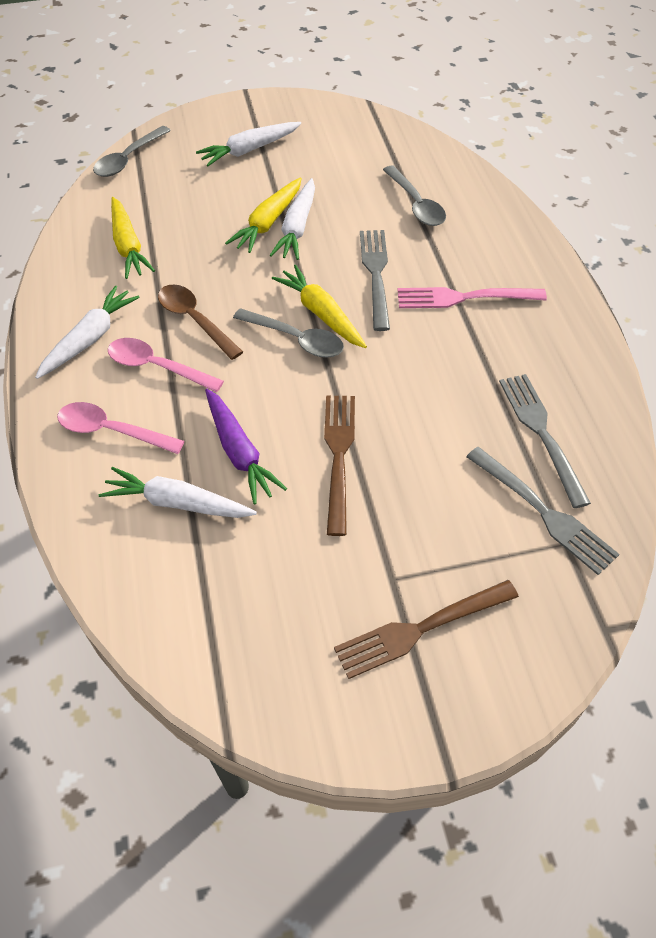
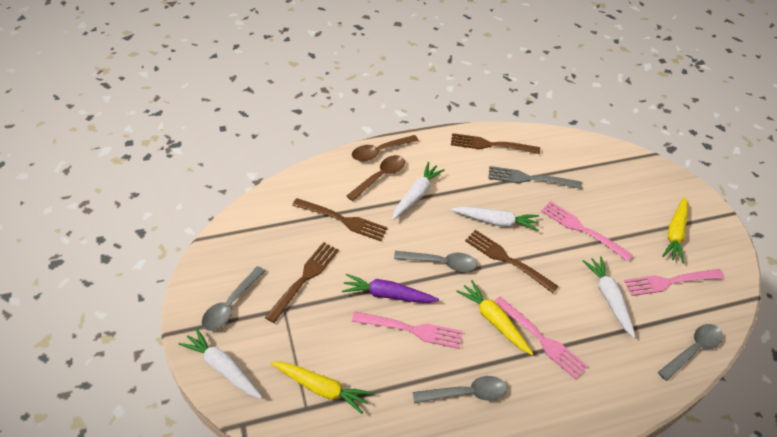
brown fork: [324,396,355,536] [334,580,519,679] = 2 -> [265,242,339,323] [292,198,388,241] [451,133,540,154] [465,230,559,293] = 4
brown spoon: [158,285,243,360] = 1 -> [347,155,405,201] [352,135,419,161] = 2
grey fork: [360,230,390,331] [466,447,619,575] [499,374,591,508] = 3 -> [488,166,582,189] = 1
grey spoon: [93,126,171,177] [233,308,344,358] [383,166,446,226] = 3 -> [202,266,265,331] [394,251,477,272] [413,376,507,403] [658,324,723,381] = 4
pink fork: [398,287,547,308] = 1 -> [352,312,463,349] [494,297,588,380] [541,201,633,262] [624,269,725,296] = 4
pink spoon: [57,402,185,454] [108,338,224,392] = 2 -> none = 0

